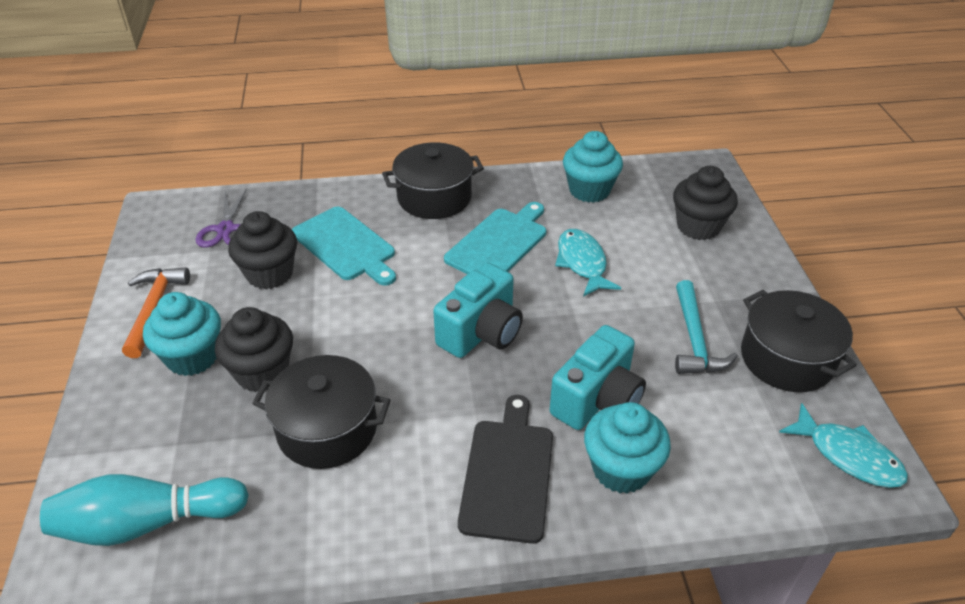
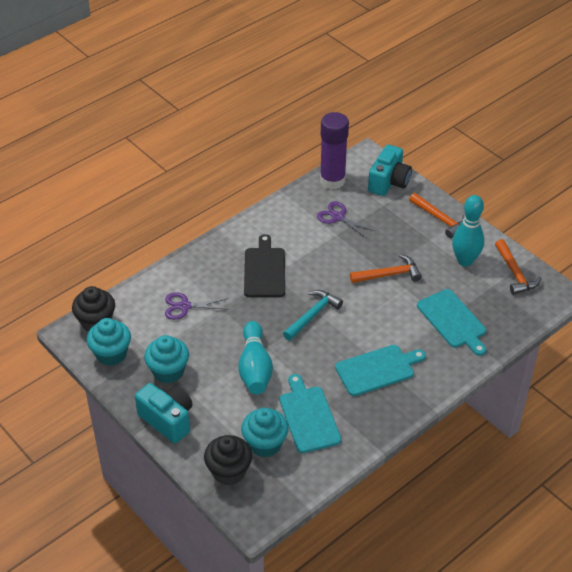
black cupcake: [215,307,293,392] [228,211,297,289] [673,166,738,240] = 3 -> [72,286,115,332] [204,435,252,486] = 2
black pot: [252,355,390,469] [382,142,484,219] [741,290,857,392] = 3 -> none = 0
orange hammer: [122,267,190,358] = 1 -> [350,254,422,283] [409,193,465,238] [495,239,541,295] = 3
purple glue stick: none = 0 -> [320,112,349,189] = 1
purple scissors: [196,188,247,248] = 1 -> [165,292,229,320] [317,201,375,238] = 2
turquoise bowling pin: [40,474,249,546] = 1 -> [238,321,273,394] [452,195,484,267] = 2
turquoise cutting board: [292,207,396,286] [444,202,546,274] = 2 -> [280,374,341,453] [335,345,426,396] [417,289,486,356] = 3
turquoise fish: [555,229,621,297] [779,403,908,488] = 2 -> none = 0

